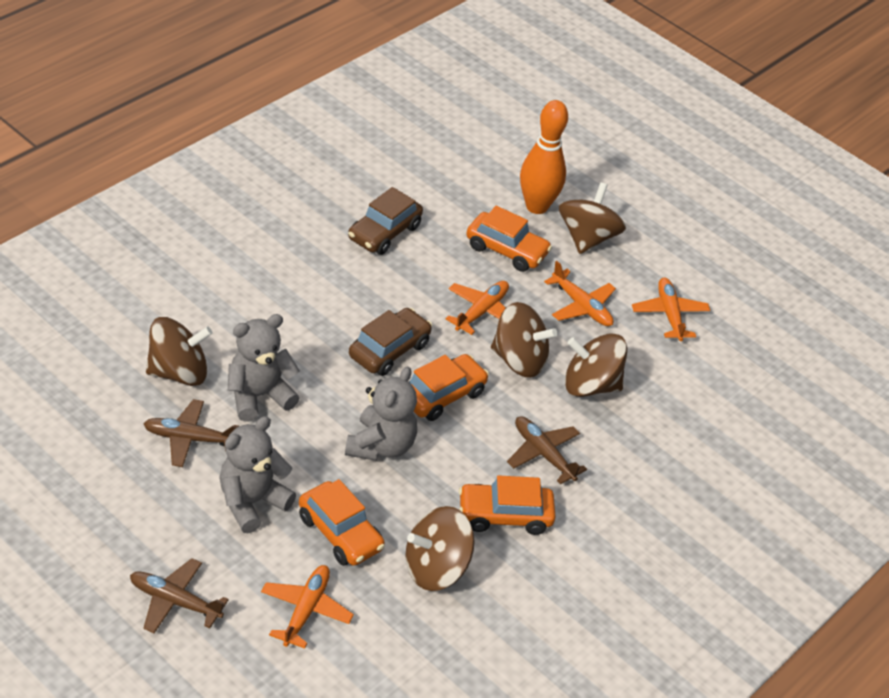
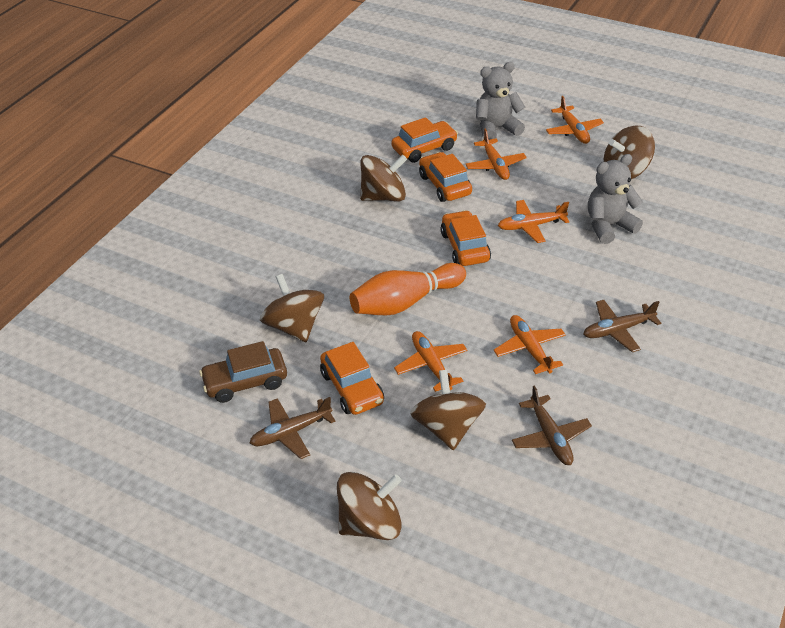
brown car: [348,187,423,255] [349,308,432,376] = 2 -> [199,341,287,403] = 1
grey teddy bear: [219,416,296,533] [228,314,300,422] [345,366,417,461] = 3 -> [476,62,525,140] [588,154,643,244] = 2
orange plane: [261,565,354,649] [446,281,509,335] [544,261,616,326] [632,278,710,341] = 4 -> [394,331,468,392] [465,129,527,180] [494,315,566,374] [498,200,569,243] [546,96,604,144] = 5

